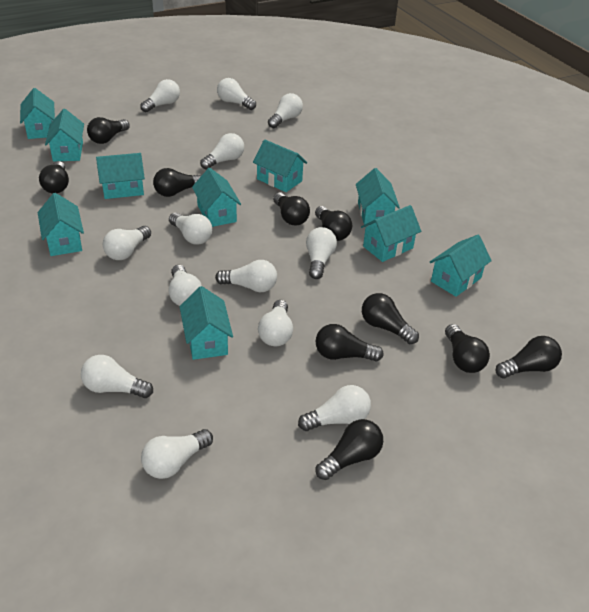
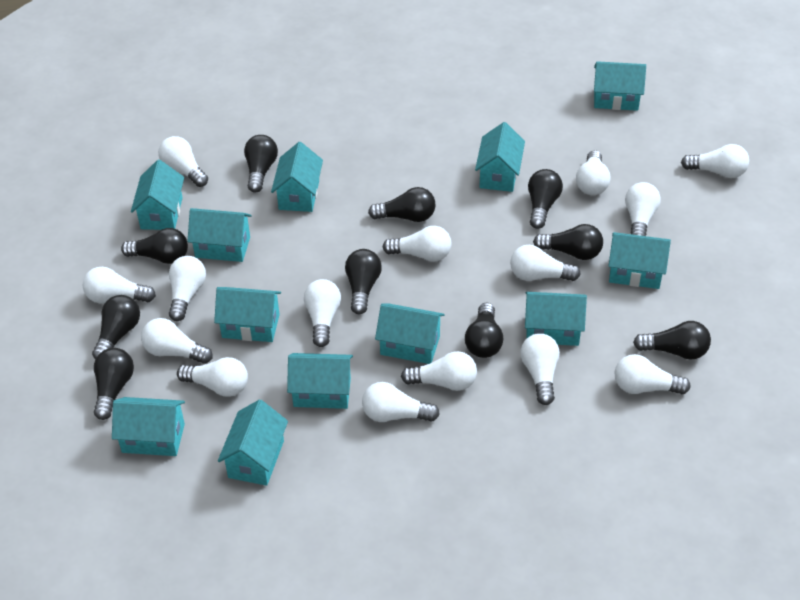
turquoise house: [20,88,55,139] [38,193,84,256] [45,109,84,161] [96,153,145,199] [180,286,233,360] [192,168,241,227] [253,139,307,192] [356,168,400,226] [361,205,421,262] [430,235,492,297] = 10 -> [112,397,185,456] [131,160,184,230] [188,208,252,262] [214,287,281,342] [218,399,288,486] [271,142,323,212] [287,353,353,409] [375,303,444,364] [475,122,525,192] [525,292,587,346] [594,61,646,111] [609,232,671,289] = 12
white light bulb: [81,355,153,398] [103,226,151,260] [140,79,180,112] [141,429,213,479] [169,212,212,245] [169,265,202,306] [200,133,244,169] [215,260,277,292] [217,78,256,110] [258,300,293,346] [268,93,303,128] [298,385,371,431] [306,227,337,279] = 13 -> [83,267,156,304] [141,318,213,364] [158,136,208,187] [169,256,206,321] [177,357,248,397] [304,279,341,347] [362,382,440,422] [383,226,451,262] [401,351,477,391] [510,245,581,281] [520,333,560,405] [576,150,610,195] [615,354,691,394] [625,182,661,236] [681,144,749,178] = 15

